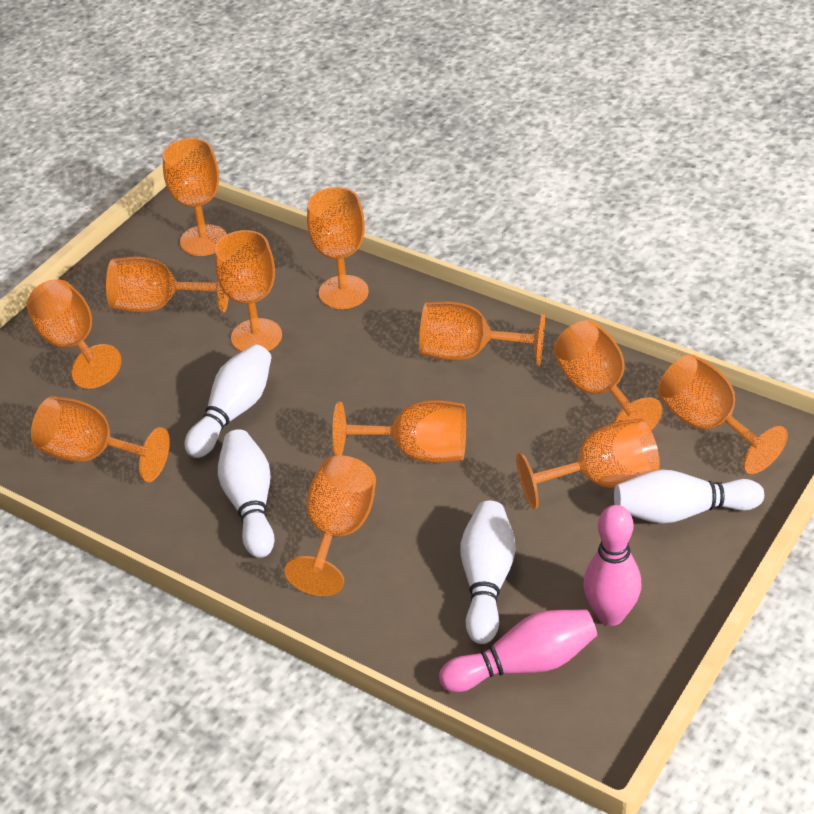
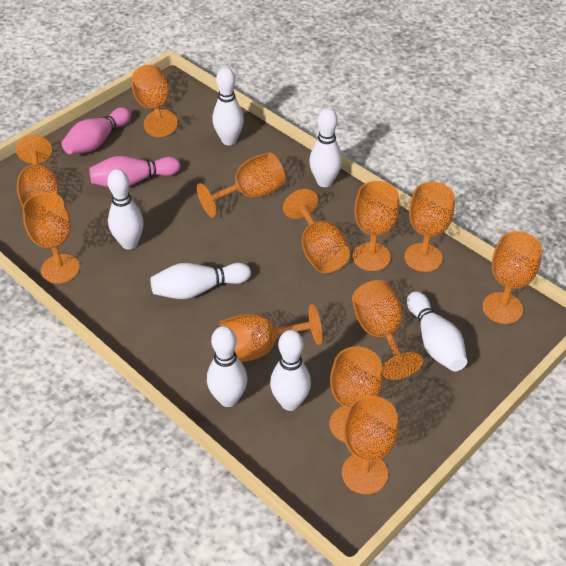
white bowling pin: [185,344,271,458] [218,429,275,558] [460,501,516,644] [614,469,764,524] = 4 -> [107,169,144,250] [151,263,251,299] [207,326,247,407] [212,67,244,145] [270,330,311,411] [309,108,342,187] [407,291,467,371] = 7

